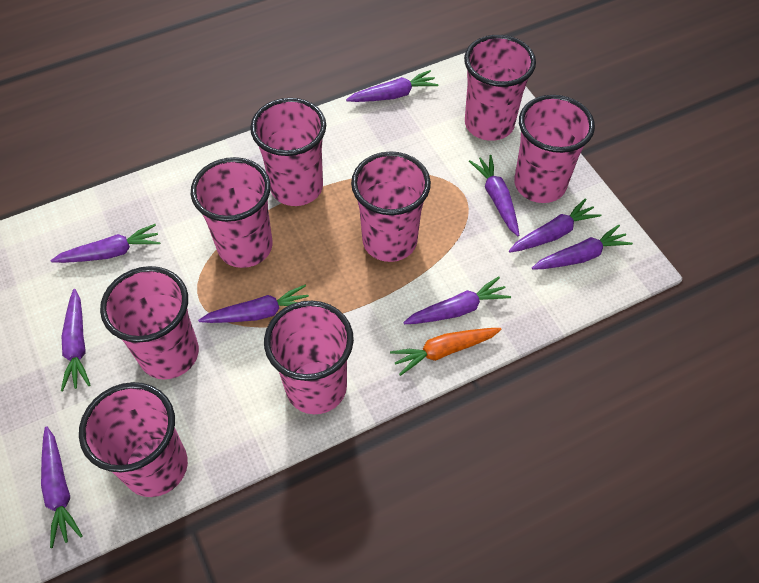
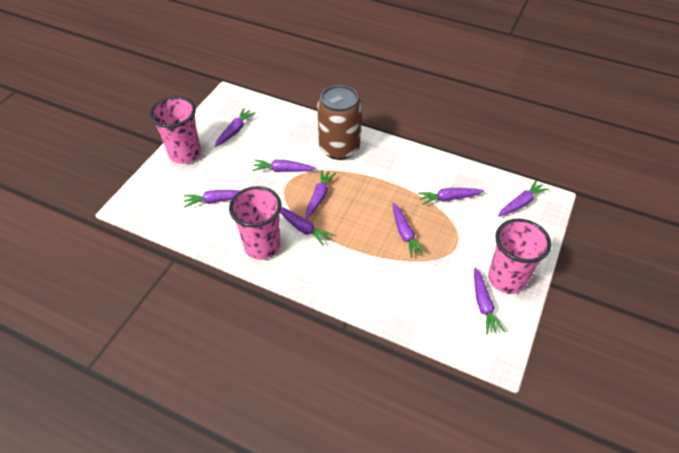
brown can: none = 0 -> [317,85,362,160] = 1
orange carrot: [390,328,502,376] = 1 -> none = 0
pink cup: [79,382,188,497] [100,266,199,379] [191,157,272,268] [250,98,326,206] [264,301,354,414] [351,151,431,262] [464,35,536,141] [514,95,595,203] = 8 -> [150,96,201,164] [229,186,282,260] [488,218,551,294] = 3

